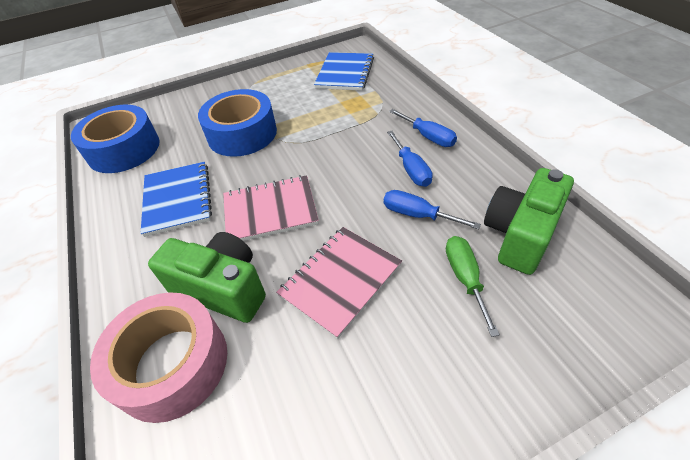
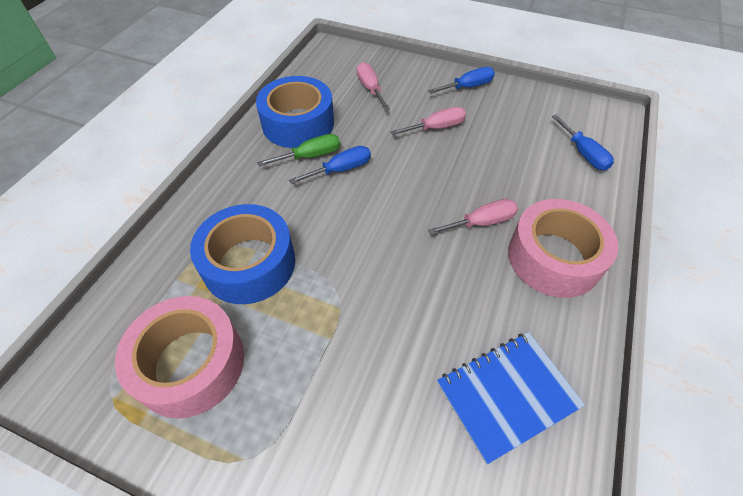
blue notebook: [141,162,212,237] [314,52,374,91] = 2 -> [437,332,585,464] = 1
green camera: [148,232,266,323] [484,168,574,275] = 2 -> none = 0
pink notebook: [223,175,319,241] [276,227,402,339] = 2 -> none = 0
pink screwdriver: none = 0 -> [357,62,390,110] [391,107,466,135] [428,199,518,235] = 3
pink tape: [90,292,227,423] = 1 -> [115,296,244,419] [508,199,618,298] = 2

